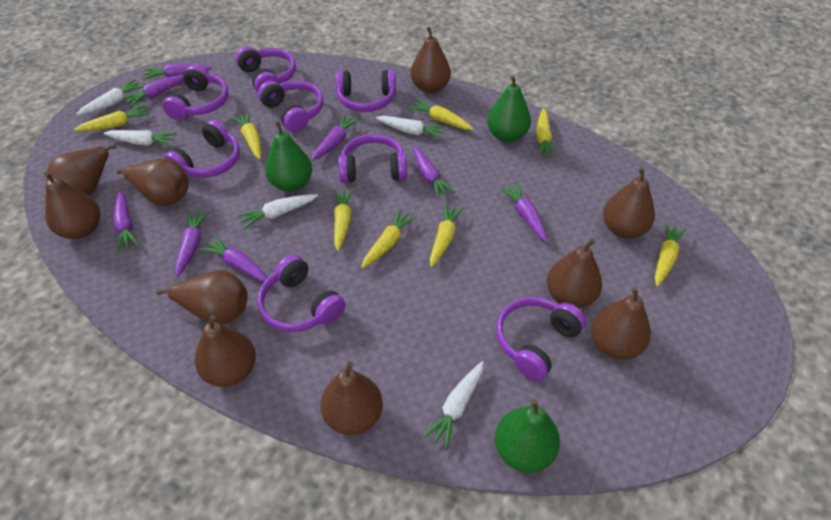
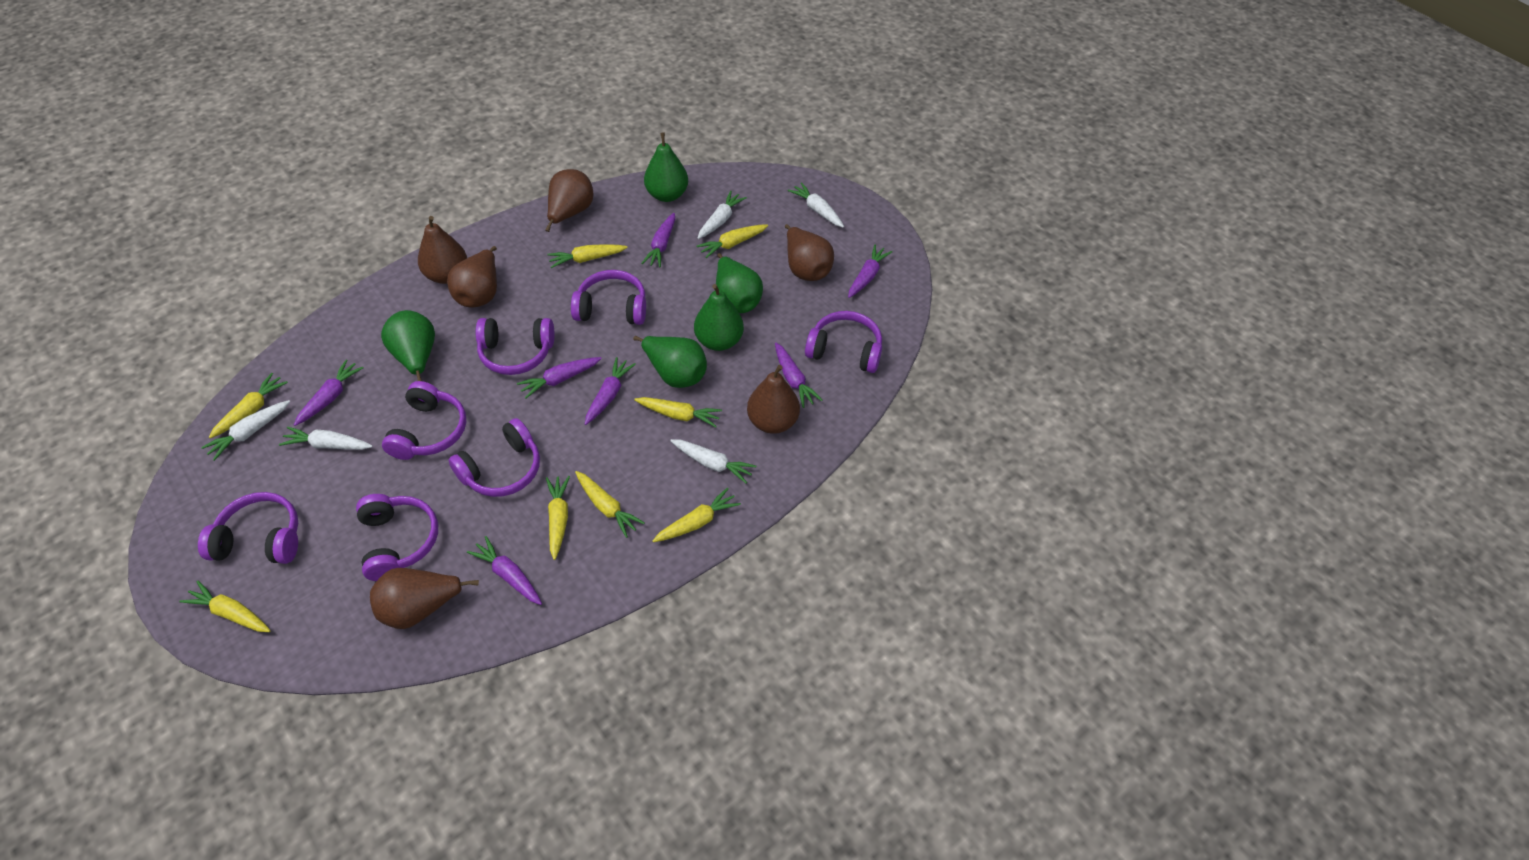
brown pear: [44,172,100,239] [47,144,116,196] [116,158,189,206] [156,270,247,325] [195,315,256,387] [320,362,383,435] [410,26,451,93] [547,238,602,308] [591,287,651,359] [603,167,655,238] = 10 -> [370,568,479,629] [418,216,467,284] [447,246,497,308] [545,169,593,232] [747,365,800,434] [785,224,834,281] = 6
green pear: [265,121,312,192] [487,75,531,142] [495,399,560,473] = 3 -> [381,310,435,381] [633,336,707,388] [644,133,688,202] [694,284,744,351] [716,253,763,313] = 5
purple carrot: [113,191,139,252] [122,74,184,107] [143,64,212,80] [175,211,209,277] [200,236,268,282] [312,114,360,161] [413,146,455,199] [500,183,547,242] = 8 -> [294,360,364,426] [467,536,542,605] [517,357,602,399] [585,357,636,425] [641,213,675,268] [775,343,823,408] [848,245,892,298] = 7
purple headphones: [163,65,228,120] [164,120,240,178] [235,46,296,92] [257,254,346,332] [258,80,324,132] [335,70,396,112] [338,134,407,183] [496,297,586,381] = 8 -> [198,492,298,564] [356,494,438,581] [382,381,466,460] [448,418,540,497] [476,318,554,375] [571,270,646,325] [805,311,882,373] = 7

